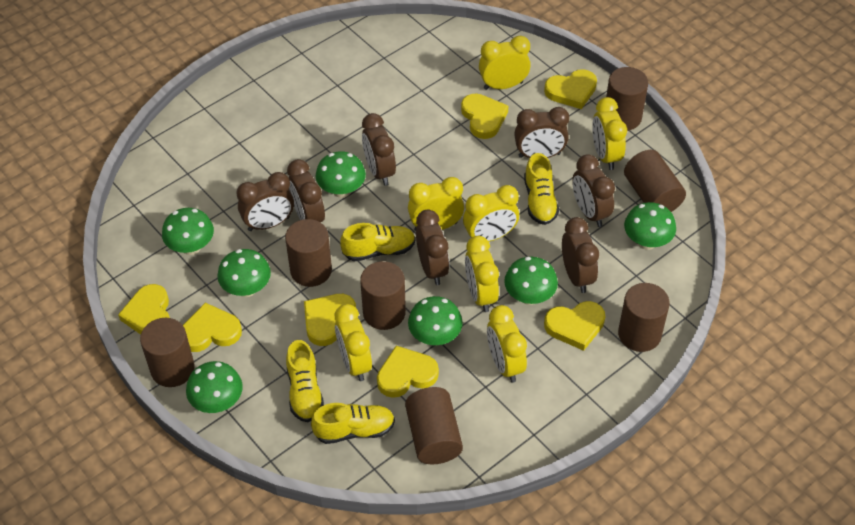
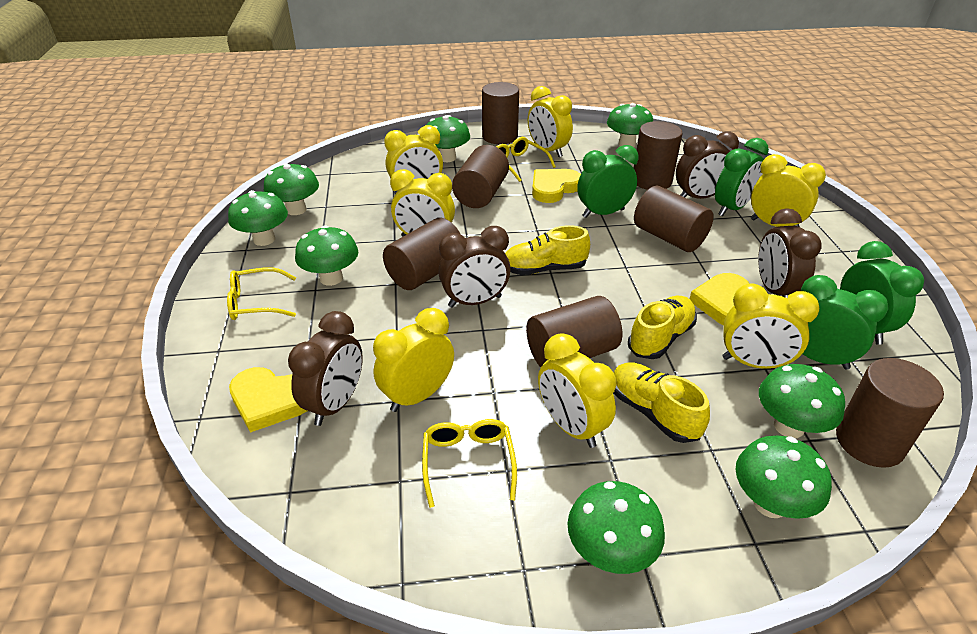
brown clock: [236,172,294,231] [287,159,325,222] [362,113,396,186] [416,210,449,285] [514,107,569,158] [562,217,599,293] [572,154,615,227] = 7 -> [288,311,363,426] [438,226,511,308] [676,131,739,199] [758,208,822,298] = 4
green clock: none = 0 -> [577,145,638,218] [715,138,769,216] [801,275,888,370] [840,241,924,345] = 4
green mushroom: [162,208,214,255] [186,361,243,413] [217,249,271,297] [316,151,366,198] [408,296,463,346] [504,257,558,305] [624,202,676,250] = 7 -> [228,190,288,246] [264,163,319,215] [295,225,358,286] [426,115,470,162] [568,481,665,574] [607,103,653,147] [735,436,832,519] [759,364,845,438] = 8
yellow glasses: none = 0 -> [227,267,296,320] [422,419,517,508] [496,137,556,182] = 3
yellow heart: [118,284,170,335] [183,303,242,352] [304,294,356,346] [377,346,439,398] [461,93,508,139] [544,69,597,109] [544,301,605,351] = 7 -> [229,367,307,433] [532,169,581,203] [690,273,750,326] = 3
yellow shoe: [286,340,324,422] [311,403,395,444] [340,223,416,261] [524,153,559,225] = 4 -> [505,225,590,275] [613,362,710,443] [628,296,697,359] = 3

